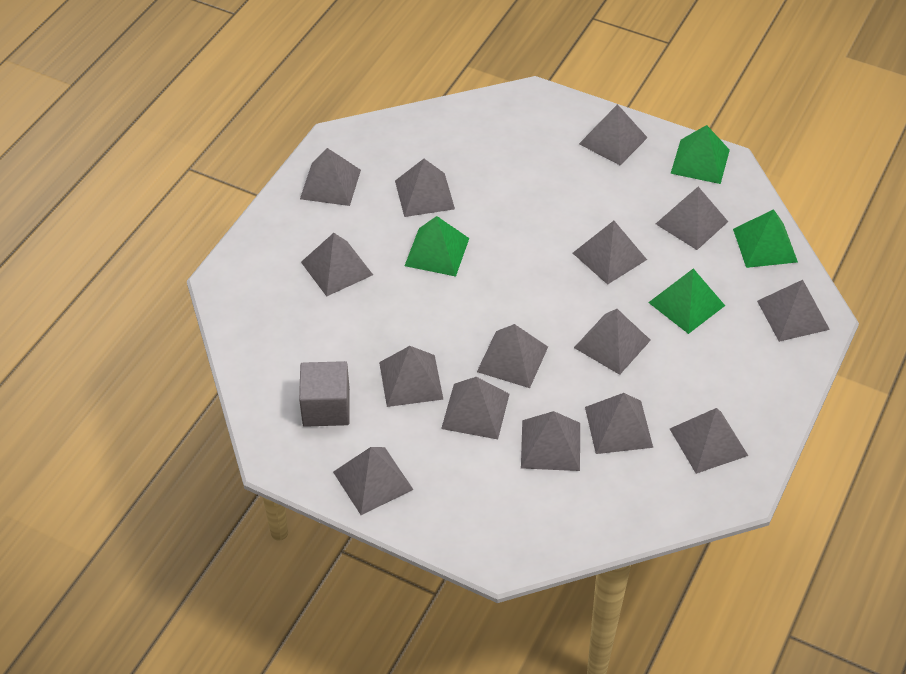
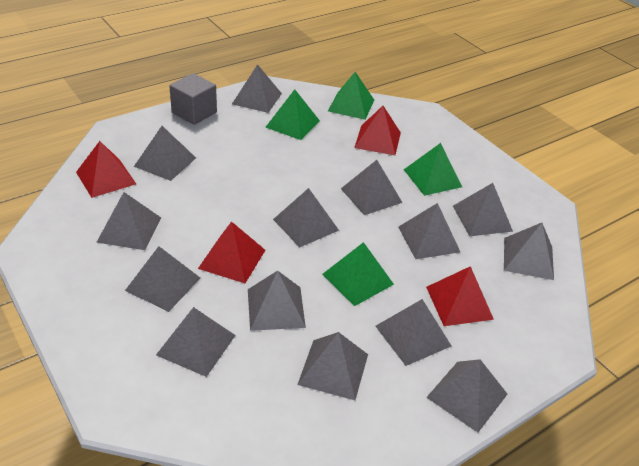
grey pyramid: [300,148,361,206] [301,233,373,297] [333,447,413,515] [379,346,443,407] [395,159,455,217] [441,377,509,439] [477,324,548,388] [521,411,580,471] [573,221,647,285] [574,309,651,375] [579,104,648,165] [585,393,653,454] [656,187,728,250] [670,408,748,474] [757,280,830,342] = 15 -> [96,192,161,250] [125,246,200,312] [134,126,196,181] [156,307,236,377] [232,64,282,113] [248,271,306,331] [273,188,339,248] [297,332,368,400] [341,160,403,215] [376,299,451,366] [398,203,460,259] [426,359,507,432] [453,183,513,236] [504,223,554,280] = 14
red pyramid: none = 0 -> [76,141,136,198] [198,221,265,283] [354,106,401,155] [426,266,494,326] = 4

